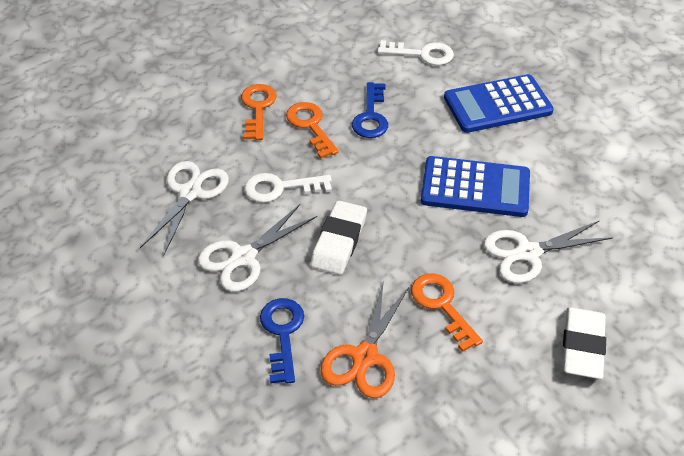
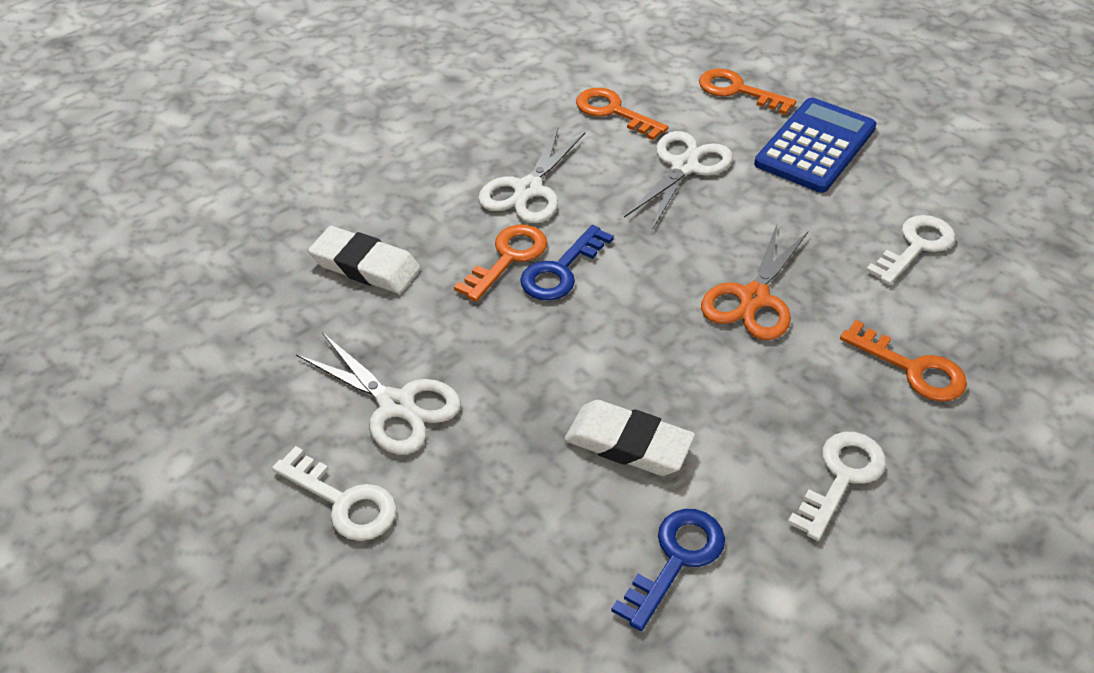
blue calculator: [421,156,530,217] [444,74,554,133] = 2 -> [754,97,877,193] = 1
orange key: [241,84,277,140] [286,102,339,158] [411,274,483,352] = 3 -> [454,225,547,302] [576,88,668,140] [699,69,796,115] [840,320,967,402] = 4
white key: [244,173,332,203] [378,40,454,65] = 2 -> [272,446,397,541] [788,432,886,541] [866,215,955,285] = 3

